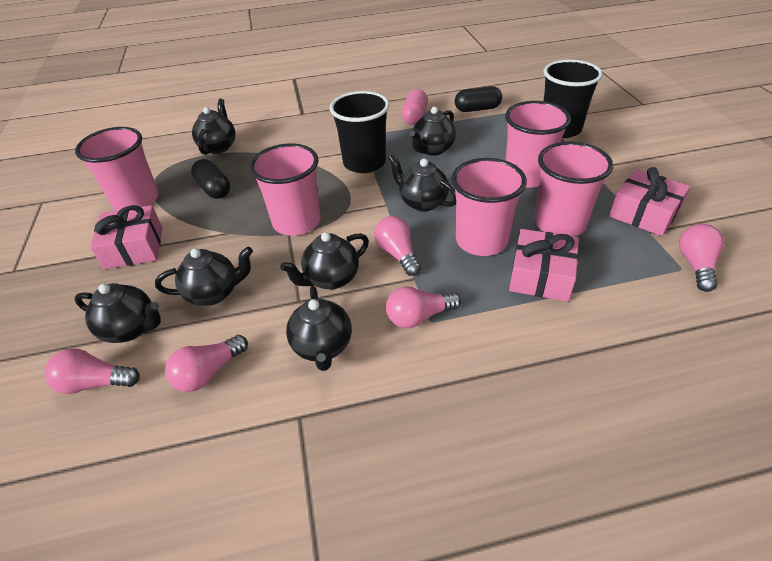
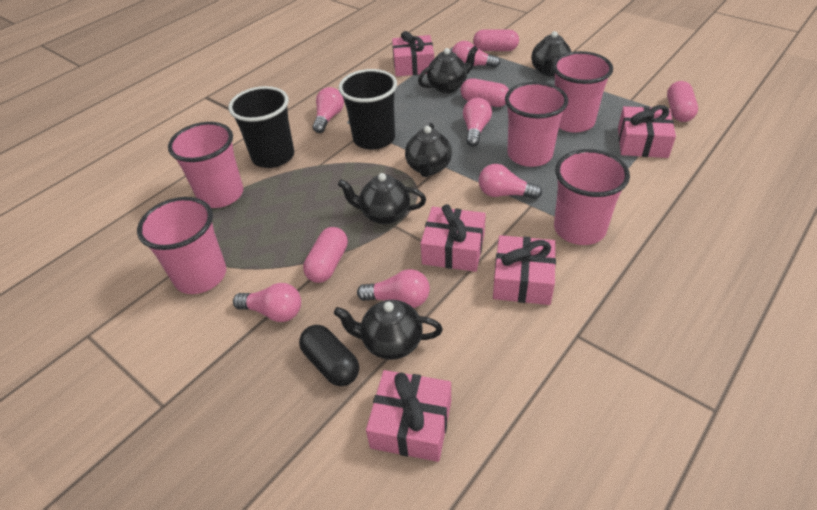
black capsule: [191,159,230,199] [455,86,502,112] = 2 -> [299,325,359,386] = 1
black teapot: [75,283,161,343] [155,247,253,306] [192,99,236,155] [280,232,369,289] [286,286,352,371] [388,154,456,212] [410,107,456,156] = 7 -> [334,300,443,360] [338,173,426,224] [405,123,452,177] [418,46,478,93] [531,31,571,76] = 5
pink capsule: [402,89,428,125] = 1 -> [303,227,348,283] [461,78,509,107] [473,29,519,51] [667,81,698,122] = 4
pink gift: [90,205,162,269] [509,229,579,302] [609,167,690,236] = 3 -> [366,370,451,462] [392,31,434,77] [421,204,486,272] [493,235,556,305] [618,105,676,158] = 5
pink light bulb: [44,348,140,394] [165,335,248,392] [374,216,421,276] [386,286,461,328] [679,224,724,292] = 5 -> [233,283,301,322] [313,87,344,133] [357,269,430,308] [452,41,500,68] [463,98,492,147] [479,164,542,199] = 6

